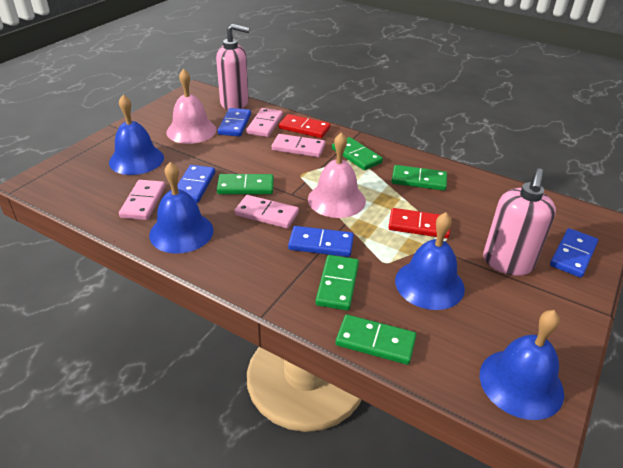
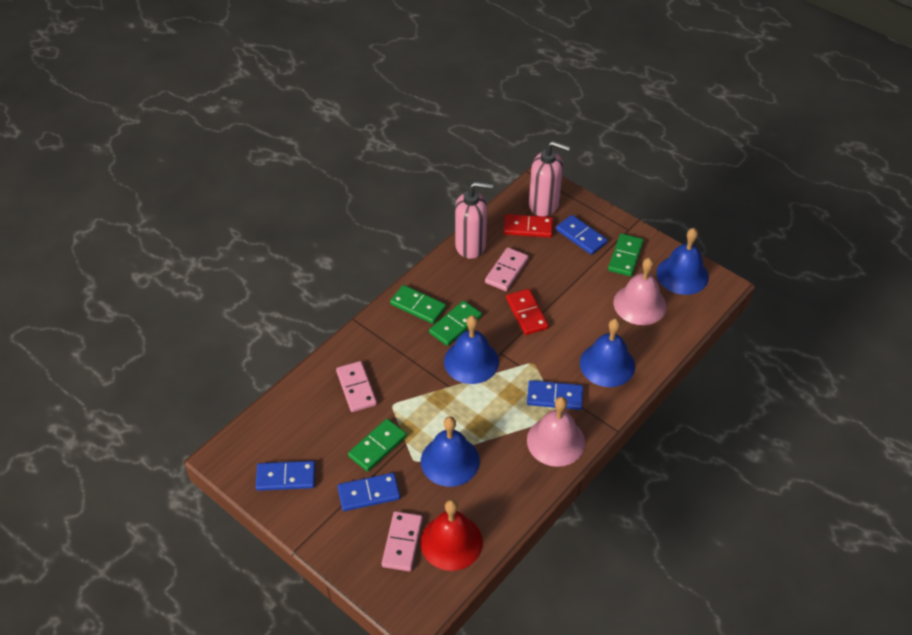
green domino: [217,174,274,194] [315,255,359,310] [332,137,383,170] [336,314,416,365] [391,165,447,191] = 5 -> [348,419,407,472] [390,285,446,324] [429,300,482,346] [608,233,644,276] = 4
pink domino: [119,180,165,220] [234,195,299,229] [246,108,283,137] [272,134,325,157] = 4 -> [336,361,377,412] [382,511,423,571] [485,247,529,291] = 3
red bell: none = 0 -> [421,499,483,571] = 1

